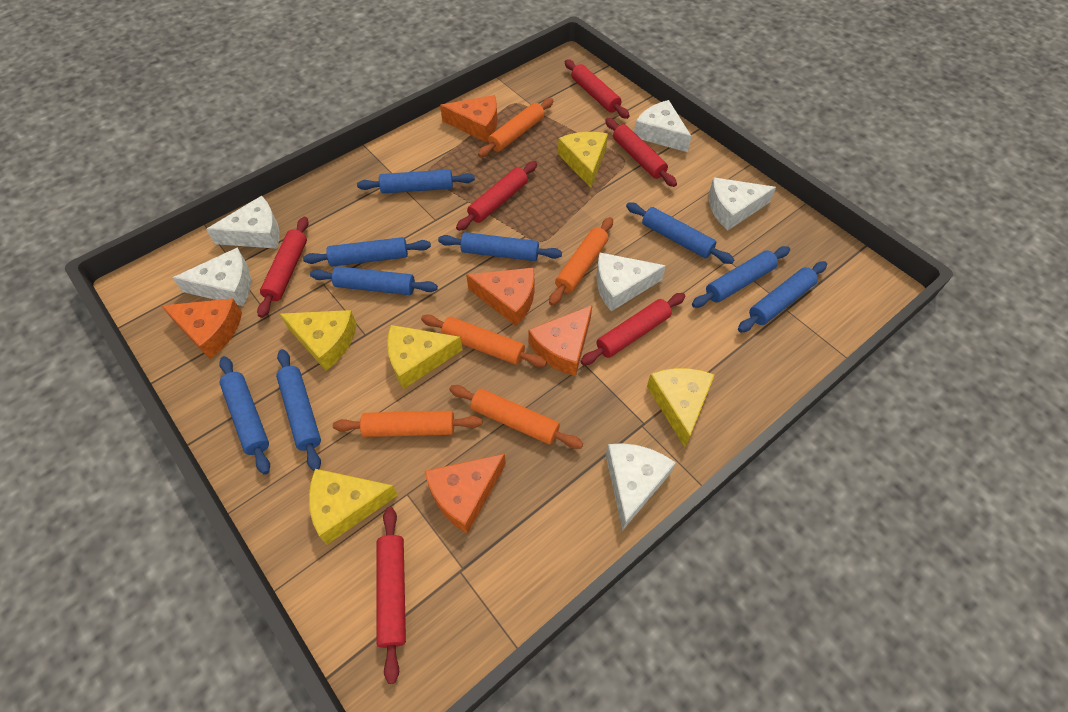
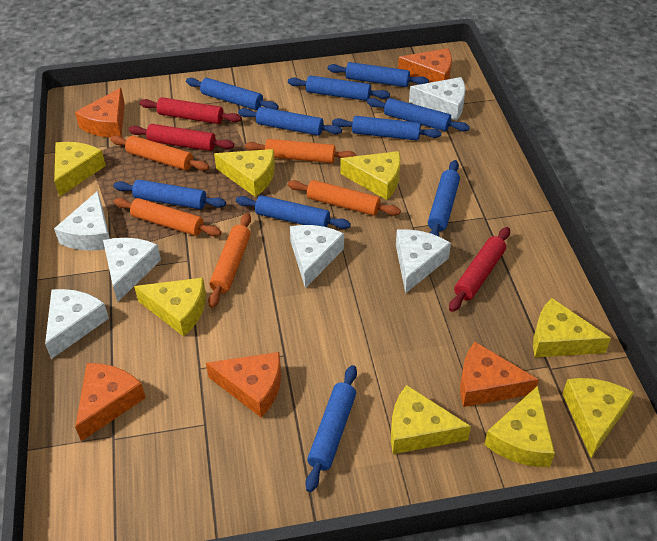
blue rolling pin: [219,356,270,475] [276,349,321,471] [303,237,431,267] [310,266,438,295] [357,170,475,194] [438,232,562,261] [626,202,734,264] [692,246,790,308] [738,261,827,332] = 9 -> [113,179,226,209] [186,78,279,110] [236,195,351,229] [238,107,342,136] [288,75,390,101] [305,365,357,492] [328,62,429,87] [332,116,442,141] [367,98,470,132] [428,160,460,236] = 10
red rolling pin: [257,217,309,318] [377,507,406,684] [456,161,537,231] [565,59,630,119] [580,293,685,365] [605,118,677,187] = 6 -> [129,124,234,151] [140,97,242,124] [449,227,510,312] = 3
yellow cheese: [280,310,357,371] [309,469,398,544] [387,325,463,389] [558,132,608,188] [647,368,715,447] = 5 -> [54,142,106,197] [134,278,206,337] [214,149,275,197] [340,151,401,200] [391,385,471,454] [484,386,555,467] [533,298,611,358] [563,378,634,458] = 8

